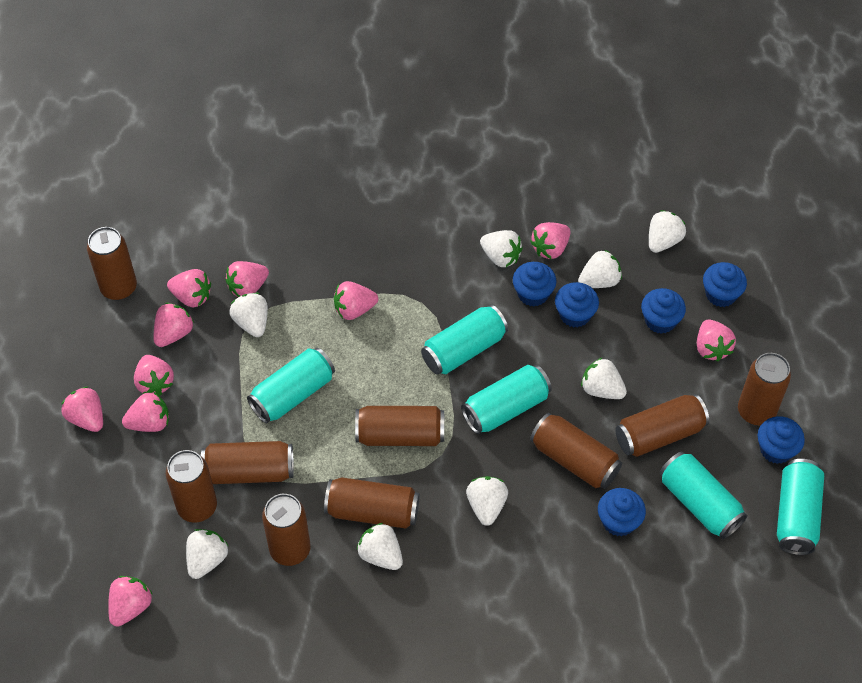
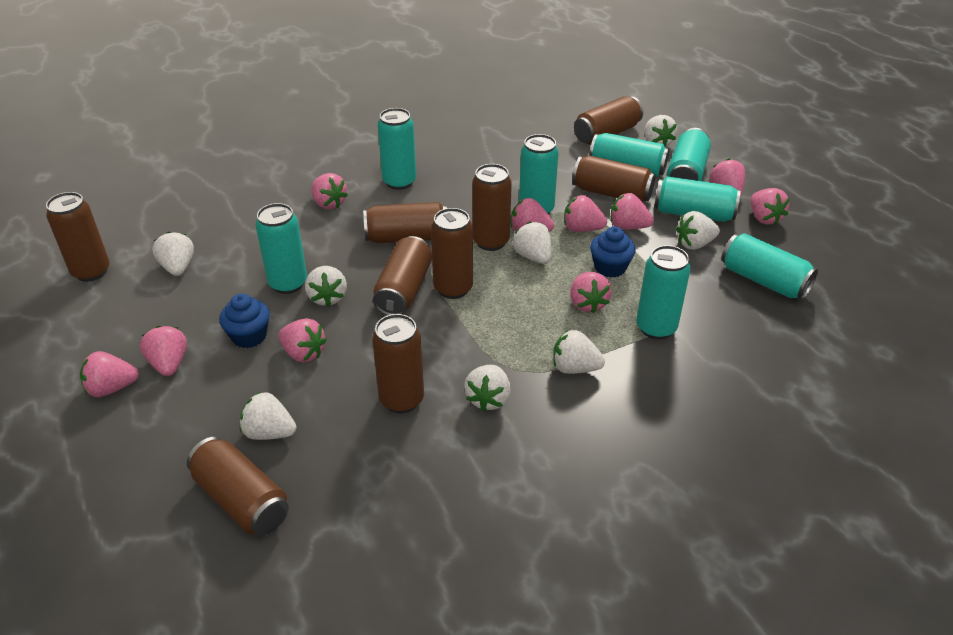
blue cupcake: [513,262,556,306] [555,282,599,328] [598,488,646,536] [641,288,686,334] [703,262,747,307] [758,416,805,464] = 6 -> [219,294,270,348] [590,227,636,278] = 2
turquoise can: [247,348,335,423] [421,305,508,375] [461,365,552,434] [660,452,747,539] [777,459,824,555] = 5 -> [256,203,307,294] [378,108,416,190] [519,134,559,215] [589,133,669,178] [636,245,691,339] [654,176,741,222] [667,128,711,181] [721,233,818,300] = 8

